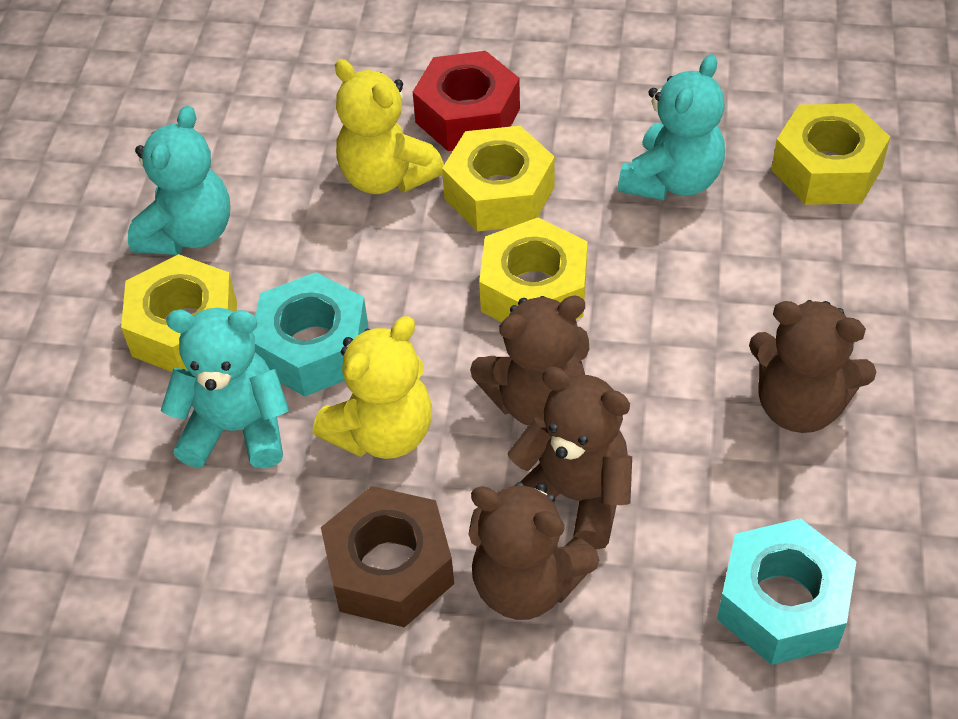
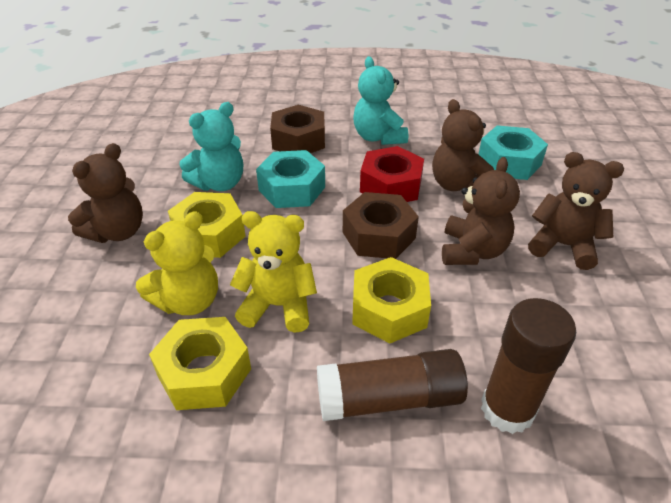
brown glue stick: none = 0 -> [317,349,468,421] [481,298,576,434] = 2
brown nut: [321,486,454,628] = 1 -> [270,105,325,153] [343,192,419,259] = 2
turquoise teddy bear: [128,106,230,255] [161,308,289,469] [618,54,725,200] = 3 -> [180,102,243,191] [353,56,408,145] = 2
yellow nut: [121,254,237,372] [442,126,555,231] [479,217,588,322] [771,104,890,205] = 4 -> [149,317,251,410] [168,192,246,258] [352,257,431,343] = 3

